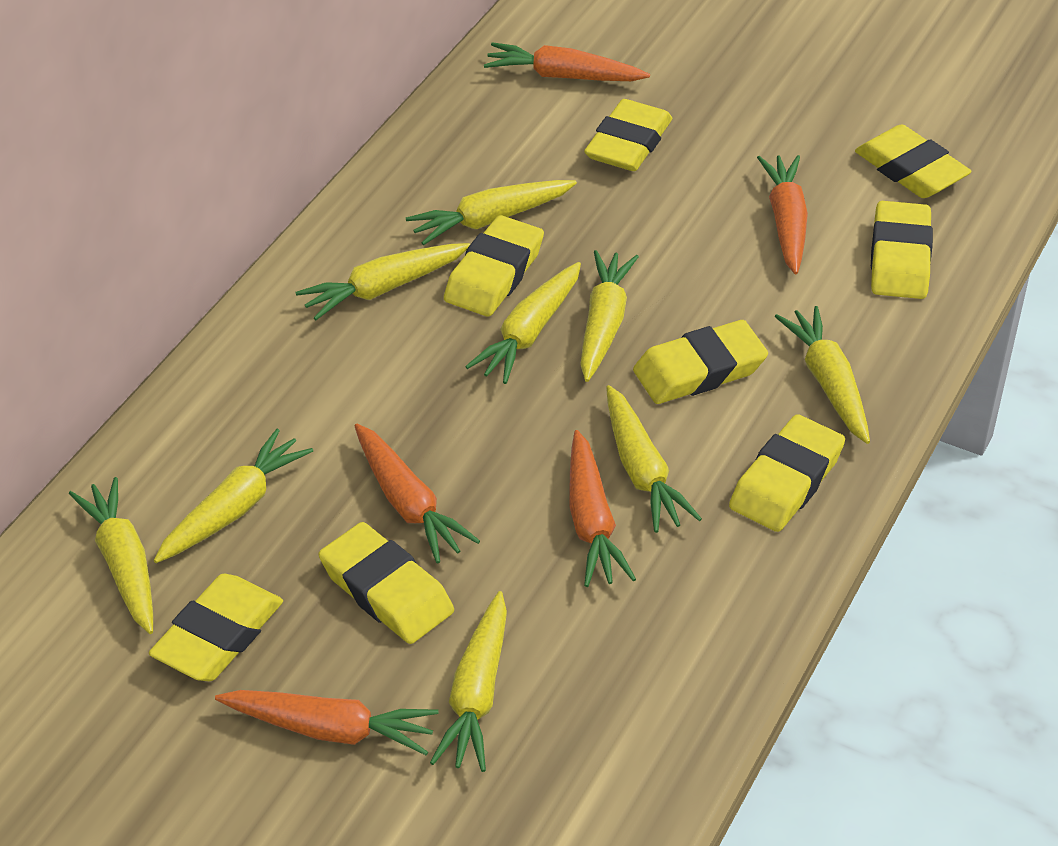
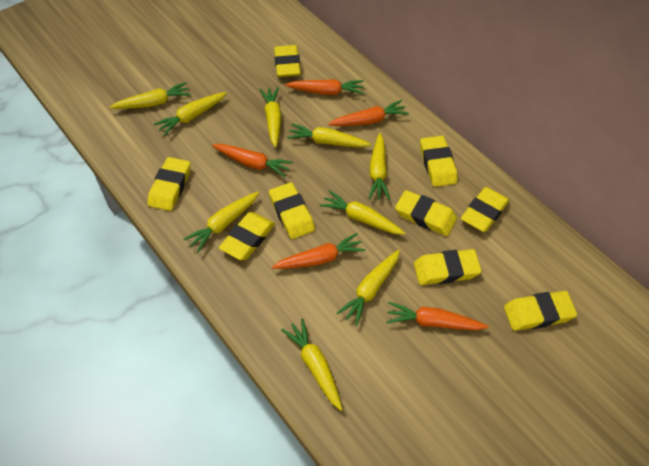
yellow eraser: [149,574,283,681] [319,522,454,644] [444,215,544,317] [584,99,672,171] [633,320,768,404] [729,414,845,532] [855,125,971,198] [871,201,933,299] = 8 -> [148,157,191,211] [219,212,275,260] [269,182,315,239] [274,45,301,77] [395,190,457,236] [414,249,482,285] [420,136,458,187] [461,187,510,232] [504,291,577,331] = 9

